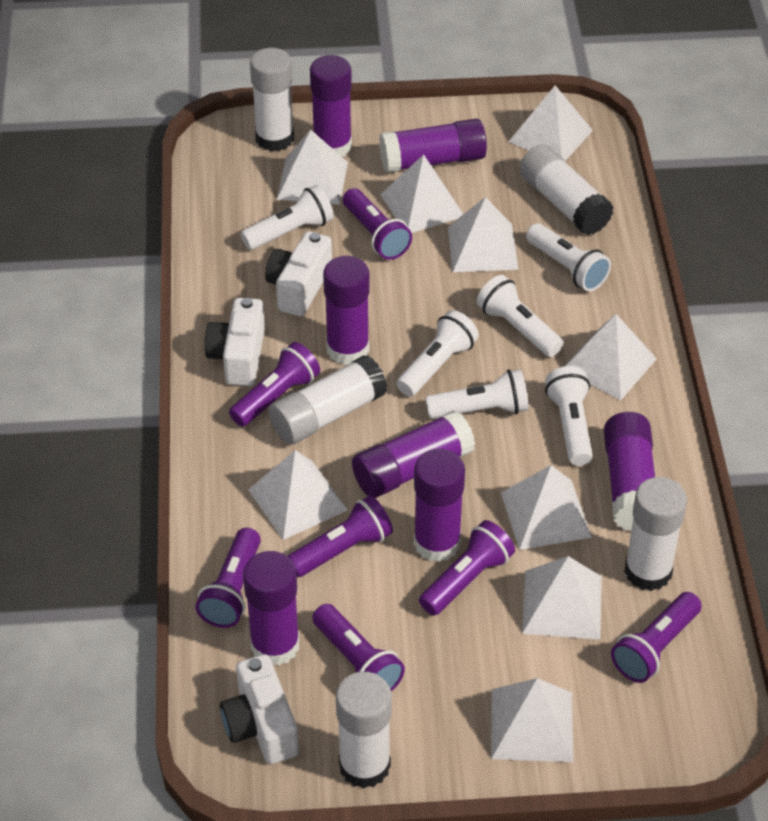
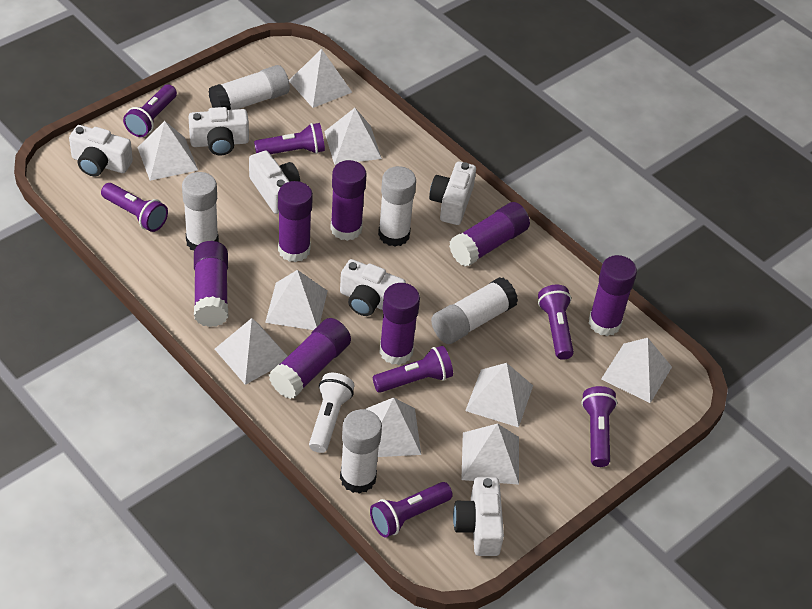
white camera: [205,298,265,386] [220,654,299,764] [265,231,332,316] = 3 -> [69,125,133,176] [188,107,249,155] [249,151,300,214] [340,259,406,316] [429,161,476,225] [453,477,504,556] = 6
white flashlight: [241,185,334,250] [396,310,479,397] [425,369,529,419] [476,275,564,357] [526,223,611,291] [545,366,593,466] = 6 -> [309,373,355,453] = 1

